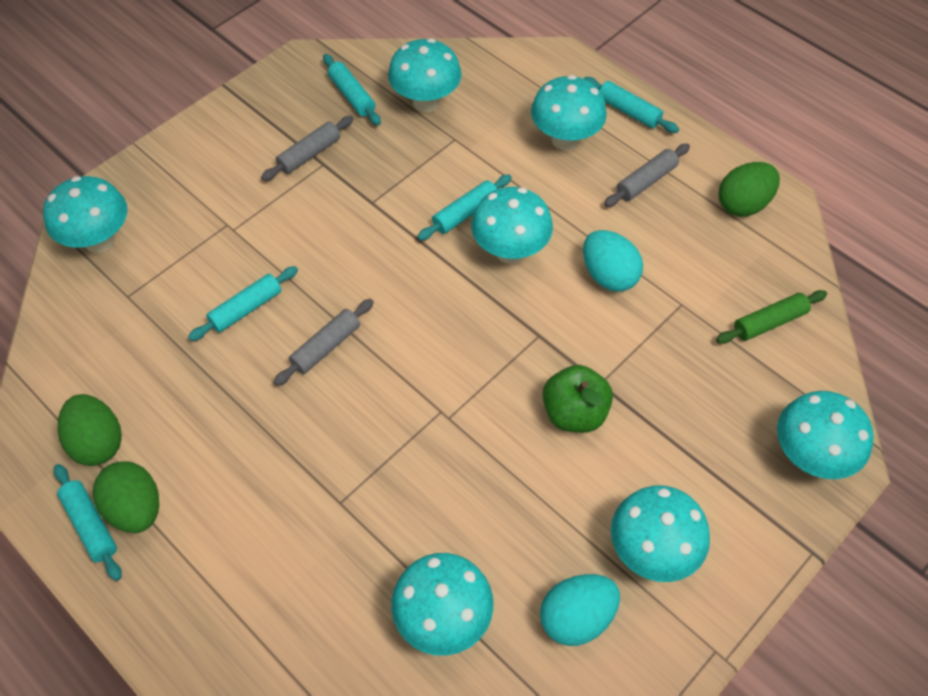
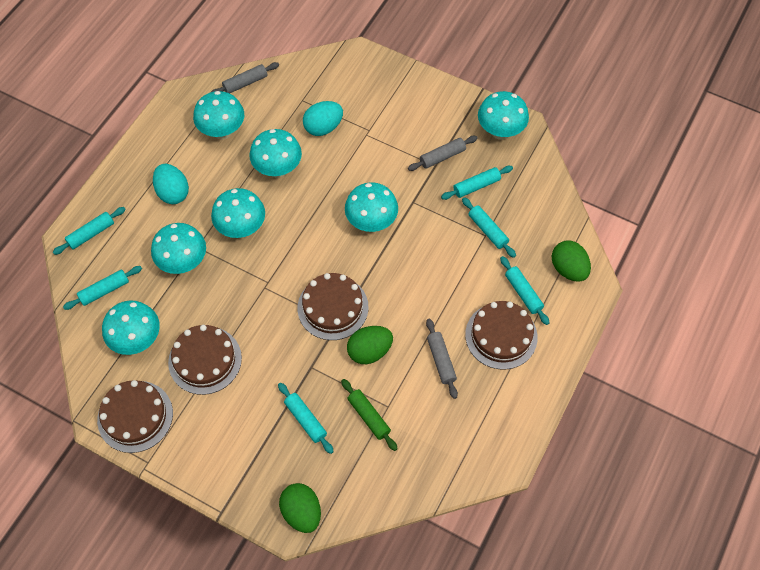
brown cake: none = 0 -> [97,380,173,453] [168,325,242,395] [298,273,369,340] [465,301,538,370] = 4
green apple: [543,365,613,433] = 1 -> none = 0
turquoise rolling pin: [54,464,122,581] [188,266,298,341] [323,54,381,125] [417,174,512,241] [584,77,679,133] = 5 -> [53,207,126,255] [63,266,142,310] [278,383,334,454] [441,166,513,200] [462,197,516,258] [500,256,549,325] = 6

